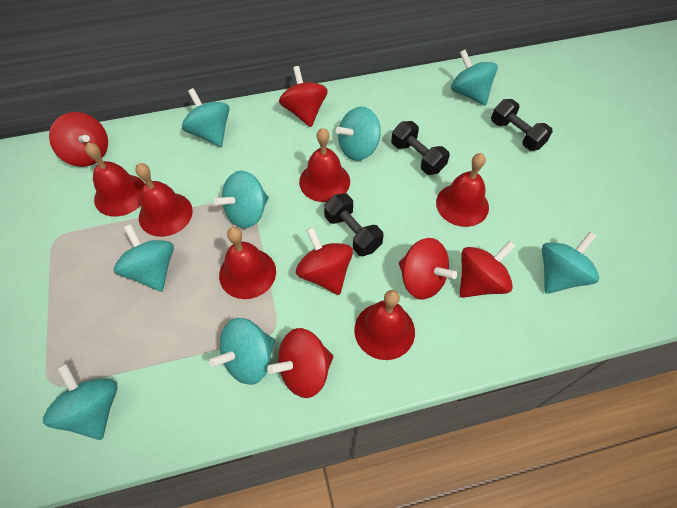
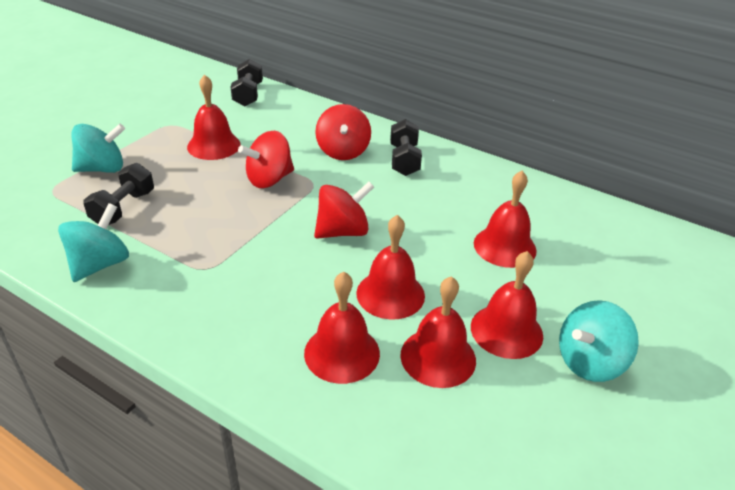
red spinning top: [49,112,108,167] [267,328,333,398] [279,66,328,127] [296,227,353,295] [399,238,457,299] [460,241,515,298] = 6 -> [238,131,294,188] [314,181,374,239] [315,104,371,160] = 3
turquoise spinning top: [43,364,117,440] [114,224,174,292] [182,88,229,147] [209,318,275,385] [214,170,269,228] [336,106,381,161] [451,49,498,106] [542,232,599,294] = 8 -> [58,203,129,282] [72,124,125,173] [559,300,639,382] = 3

